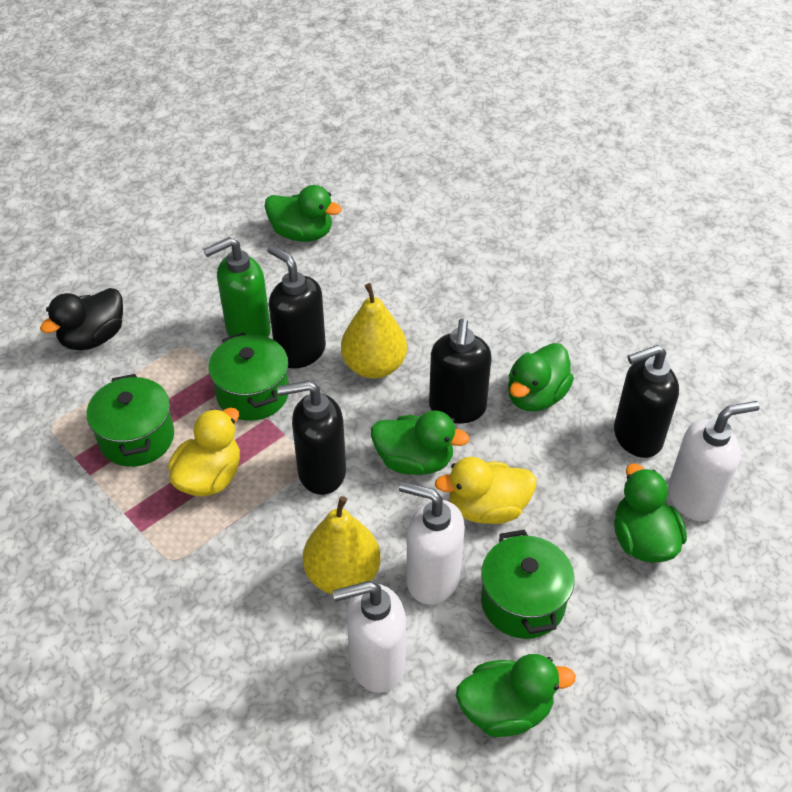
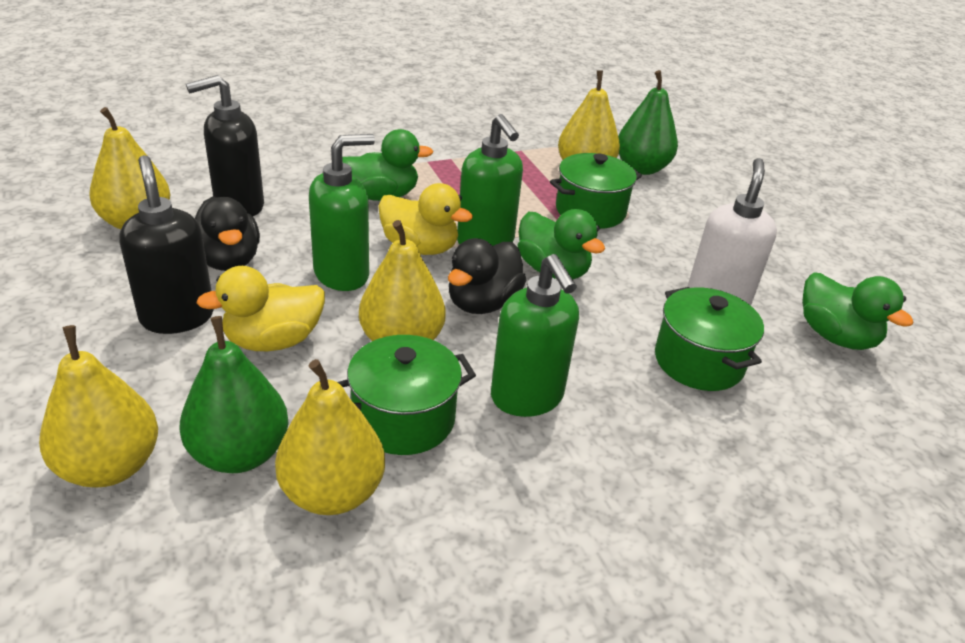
black duck: [40,288,123,350] = 1 -> [195,196,260,271] [448,238,526,314] = 2
black soap dispenser: [268,245,326,369] [277,381,346,495] [429,318,492,424] [614,345,679,458] = 4 -> [119,155,214,334] [186,75,264,216] = 2
green duck: [264,185,342,242] [371,410,470,475] [456,654,576,737] [508,343,574,411] [614,463,687,563] = 5 -> [342,129,434,201] [518,209,605,279] [802,272,913,350] = 3
green pear: none = 0 -> [179,316,289,473] [618,70,678,175] = 2
green soap dispenser: [203,237,271,337] = 1 -> [309,134,375,291] [457,114,523,246] [491,254,579,417] = 3
white soap dispenser: [333,581,406,693] [399,481,465,604] [668,401,760,521] = 3 -> [687,158,777,306] = 1
yellow pear: [303,496,381,594] [341,283,407,379] = 2 -> [39,325,158,487] [89,107,170,229] [275,359,385,515] [359,220,445,341] [558,70,620,160] = 5

